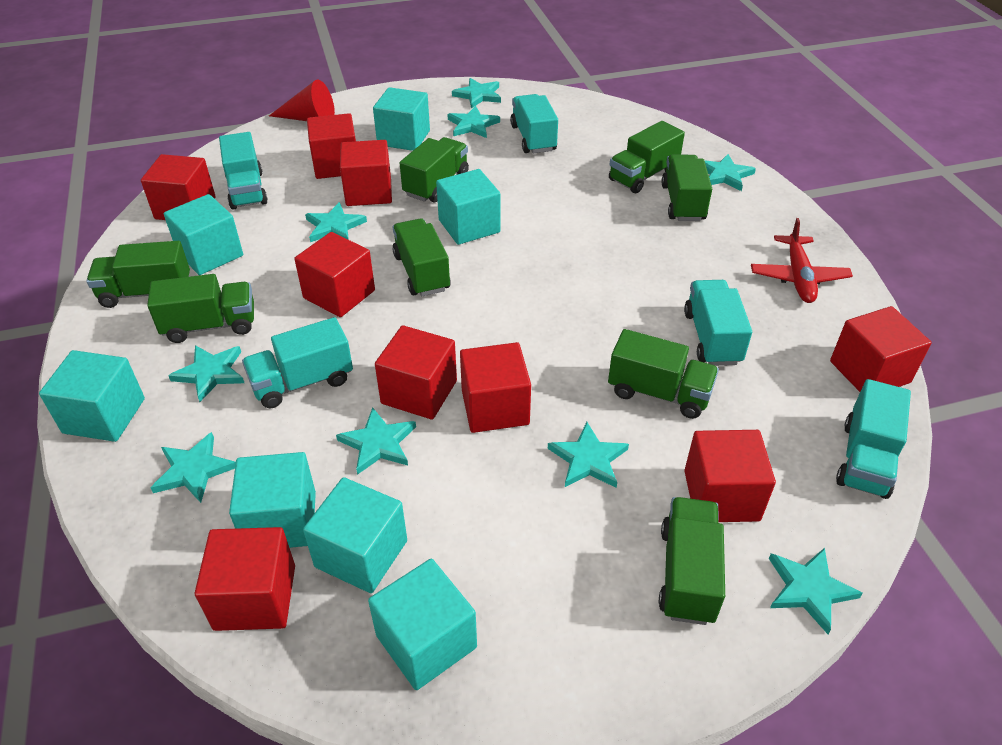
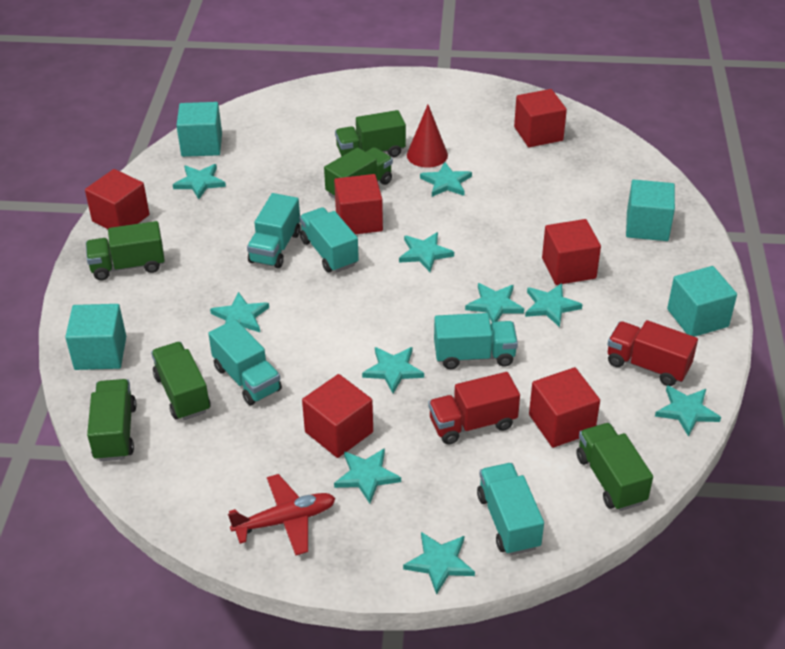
green truck: [86,241,190,308] [147,274,254,343] [392,218,451,296] [400,137,469,202] [608,329,719,419] [609,121,685,193] [659,497,725,625] [661,155,712,221] = 8 -> [86,221,165,280] [87,379,137,461] [151,342,210,420] [324,147,393,199] [335,110,406,157] [576,423,653,511] = 6
red cube: [141,154,216,220] [195,527,295,631] [294,232,375,317] [307,113,356,179] [340,140,392,206] [375,325,457,420] [460,342,531,433] [684,430,776,522] [830,306,932,392] = 9 -> [85,169,149,229] [302,374,373,458] [334,174,383,234] [514,89,567,147] [529,367,600,448] [542,219,601,285] = 6
red truck: none = 0 -> [428,372,520,445] [607,320,698,386] = 2
turquoise cube: [39,350,145,442] [164,194,243,275] [229,452,316,548] [303,477,407,593] [368,559,477,690] [373,87,430,151] [436,169,500,245] = 7 -> [65,304,126,370] [176,102,222,157] [626,180,675,241] [667,266,737,337] = 4
turquoise star: [151,432,236,503] [168,345,244,402] [305,202,367,242] [336,407,416,475] [447,106,500,138] [452,78,501,108] [548,422,629,488] [704,154,756,191] [769,548,863,634] = 9 -> [173,164,226,199] [210,292,269,332] [334,448,401,504] [362,347,424,394] [399,232,454,272] [403,532,475,595] [420,162,472,197] [465,283,524,322] [525,283,583,327] [655,385,721,437] = 10

